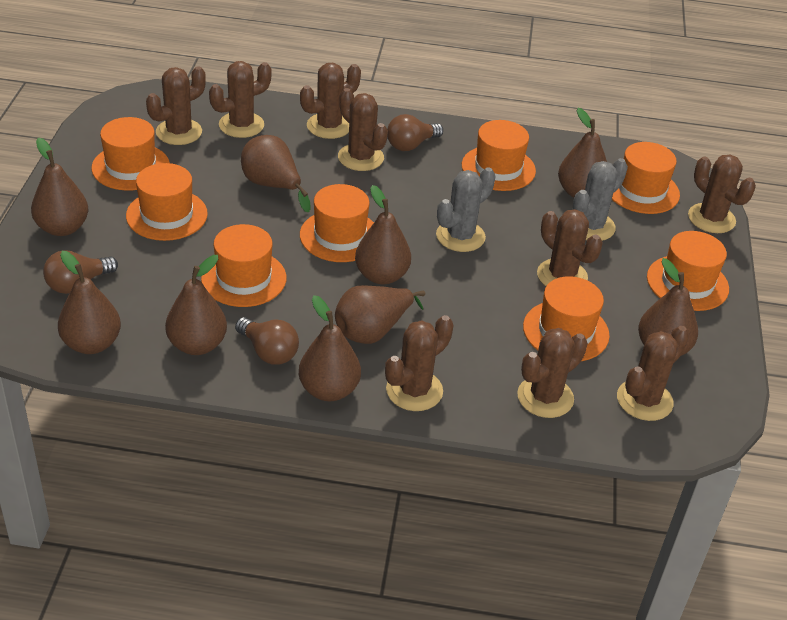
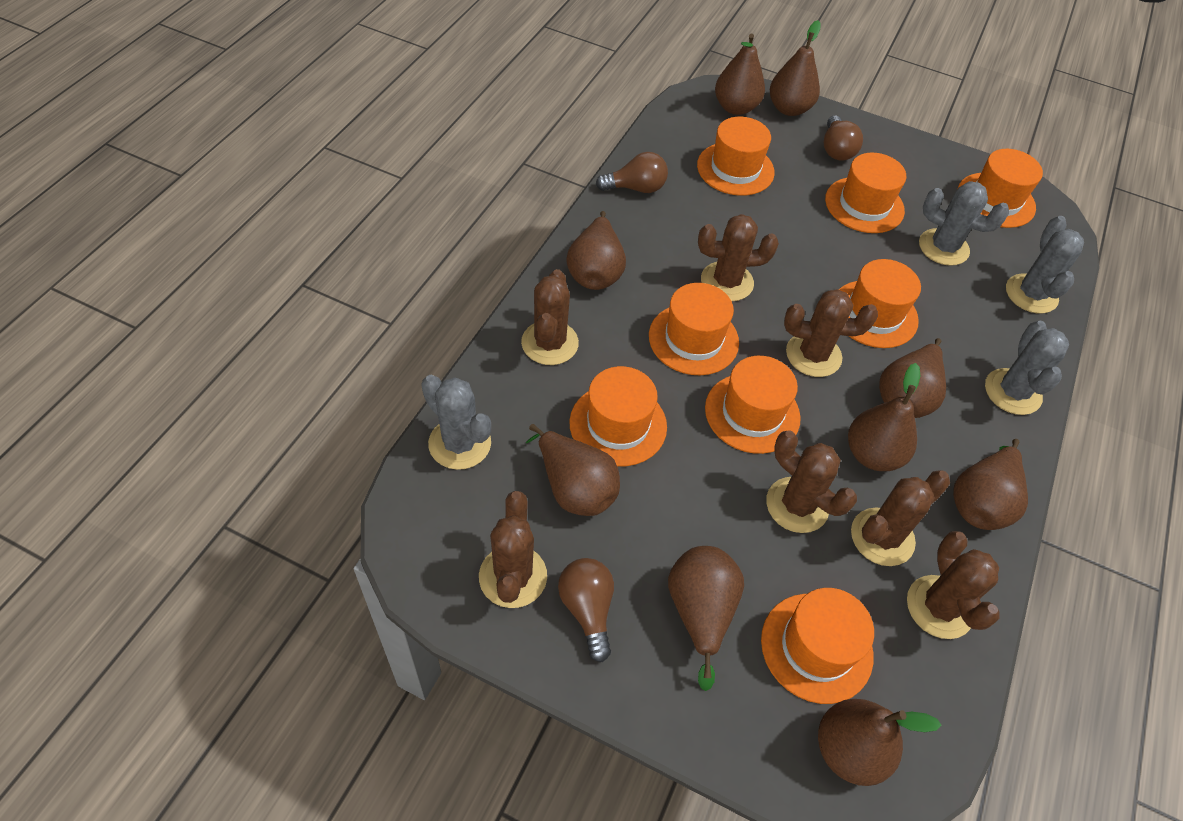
brown cactus: [146,66,206,145] [209,61,272,138] [300,63,361,139] [338,88,388,171] [385,315,454,411] [517,328,588,418] [537,209,603,286] [617,326,689,421] [688,155,756,233] = 9 -> [479,491,547,608] [521,269,579,365] [698,214,779,301] [766,430,857,533] [784,289,878,377] [851,470,950,566] [907,531,999,639] = 7
grey cactus: [436,167,496,252] [573,158,628,241] = 2 -> [421,375,491,470] [919,181,1009,266] [985,321,1069,415] [1006,216,1084,313] = 4

